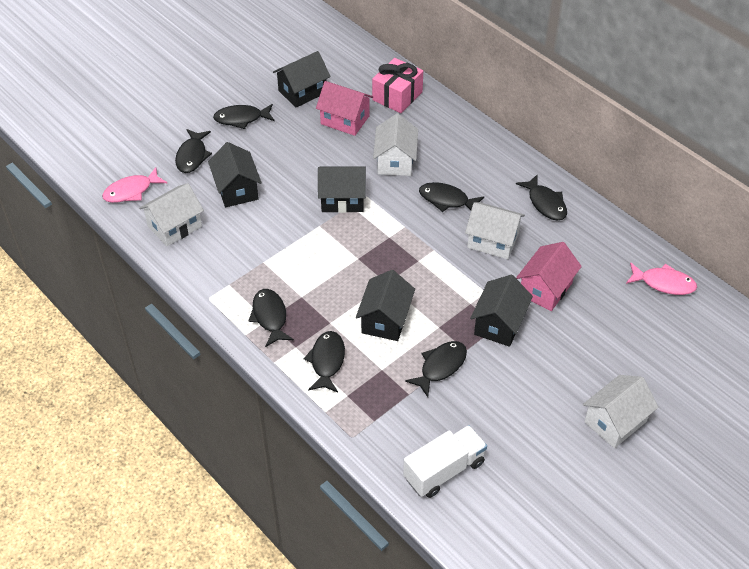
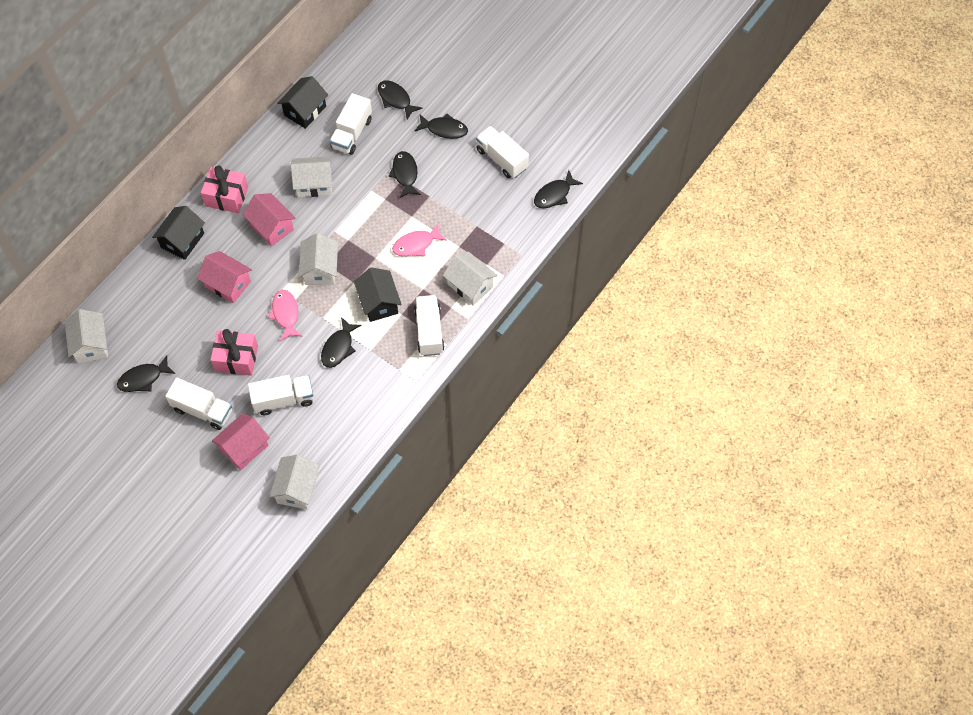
black fish: [175,129,212,173] [213,104,275,129] [248,289,294,347] [304,331,345,392] [405,341,467,397] [419,182,484,212] [516,175,567,221] = 7 -> [117,355,175,392] [321,317,362,368] [378,80,423,120] [389,151,421,198] [414,113,468,139] [534,170,583,208] = 6
black house: [208,142,262,207] [273,51,331,108] [318,166,366,213] [356,270,415,341] [470,275,533,347] = 5 -> [152,206,205,260] [277,76,328,129] [354,267,401,322] = 3
pink gift: [372,58,423,113] = 1 -> [201,165,248,213] [210,329,258,376] = 2
pink house: [316,81,373,136] [516,242,582,311] = 2 -> [197,251,252,303] [212,413,270,470] [242,193,296,246] = 3
white house: [139,183,204,246] [373,114,418,176] [465,202,525,259] [583,375,658,448] = 4 -> [65,309,108,363] [269,455,320,510] [291,156,332,197] [299,233,338,285] [443,251,498,306] = 5
white truck: [403,425,487,498] = 1 -> [165,378,232,430] [248,375,314,415] [330,93,372,155] [414,295,444,356] [476,126,529,178] = 5

